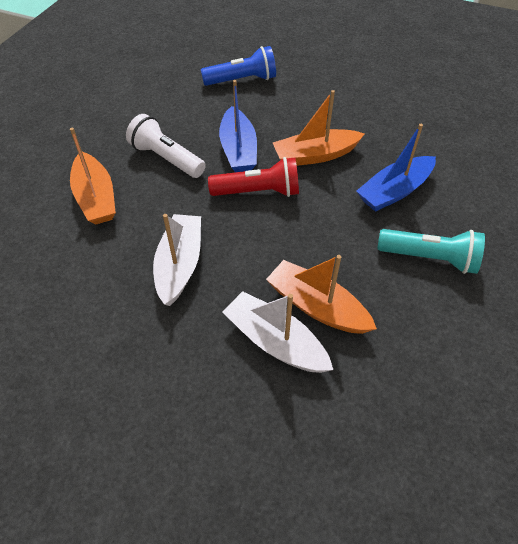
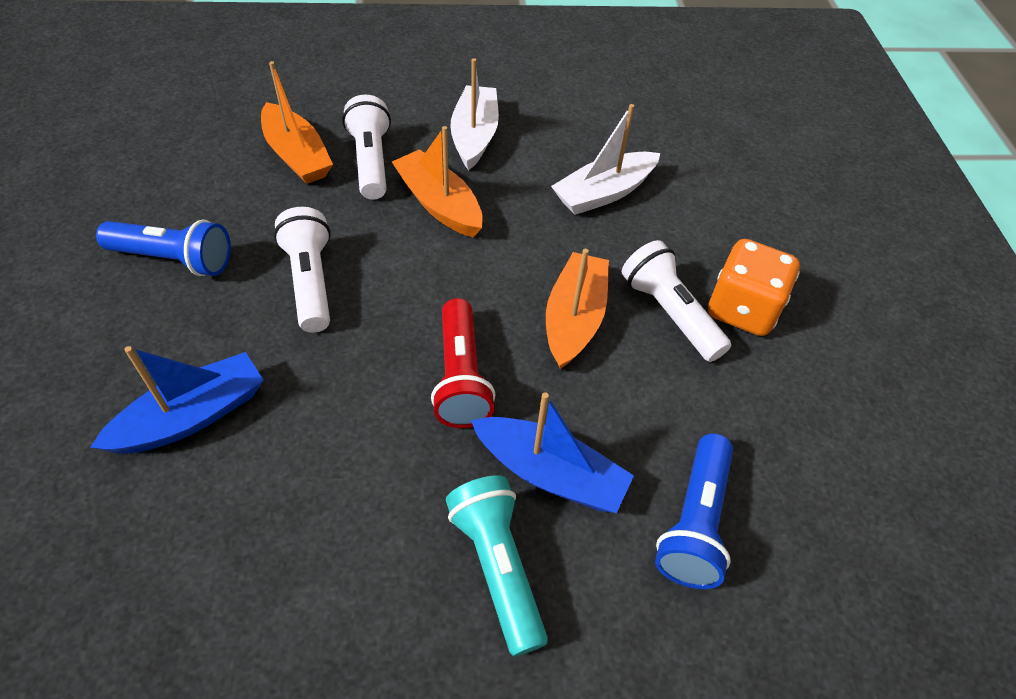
blue flashlight: [201,46,276,86] = 1 -> [96,220,231,276] [655,433,733,589] = 2
orange dice: none = 0 -> [708,239,800,336] = 1
white flashlight: [126,114,206,178] = 1 -> [274,207,331,333] [342,95,391,200] [622,240,731,362] = 3

